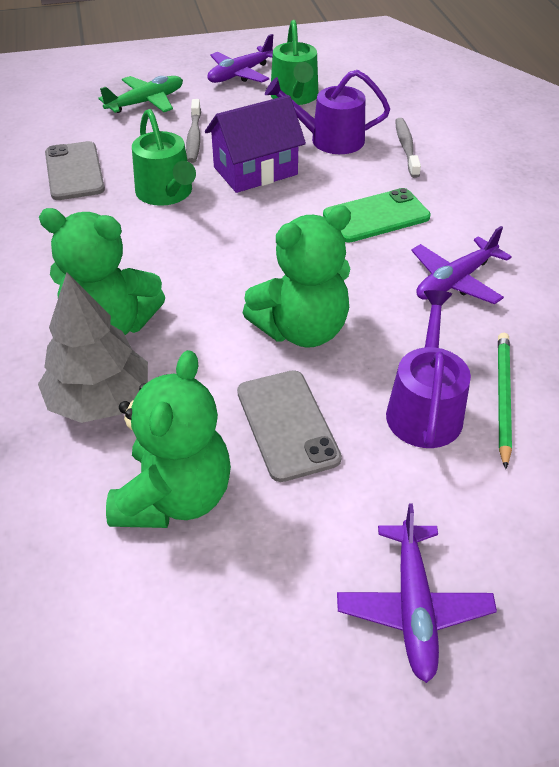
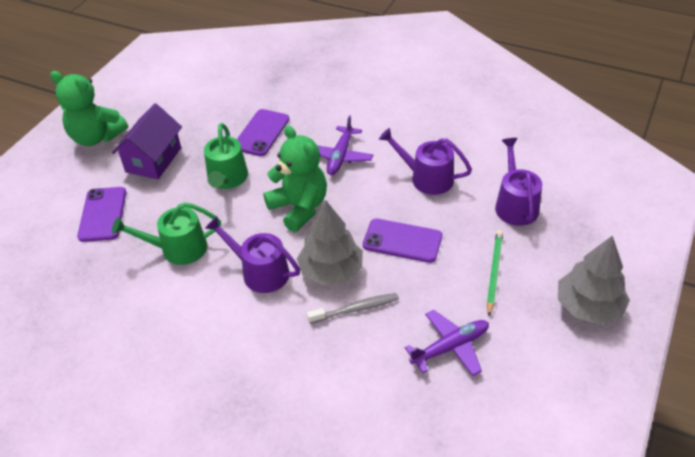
green phone: [323,188,431,243] = 1 -> none = 0
green plane: [98,76,183,113] = 1 -> none = 0
green teddy bear: [39,208,165,335] [106,350,231,528] [243,205,351,348] = 3 -> [50,71,128,146] [263,125,327,232] = 2
grey phone: [45,141,105,200] [237,370,342,482] = 2 -> none = 0
grey toothbrush: [186,99,201,163] [395,118,421,178] = 2 -> [307,293,399,324] = 1
grey tree: [38,272,148,423] = 1 -> [297,200,363,285] [558,236,630,325] = 2
purple phone: none = 0 -> [77,187,126,242] [237,109,290,156] [363,218,442,263] = 3
purple plane: [207,34,273,83] [337,503,497,683] [411,226,512,304] = 3 -> [317,115,373,175] [405,310,489,376] = 2
purple watering can: [265,70,390,154] [386,290,471,448] = 2 -> [205,216,300,293] [379,128,472,195] [495,138,542,226] = 3

